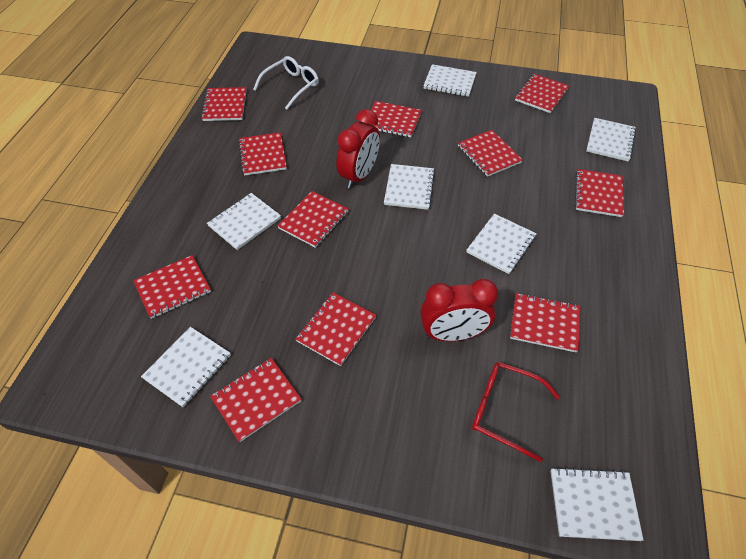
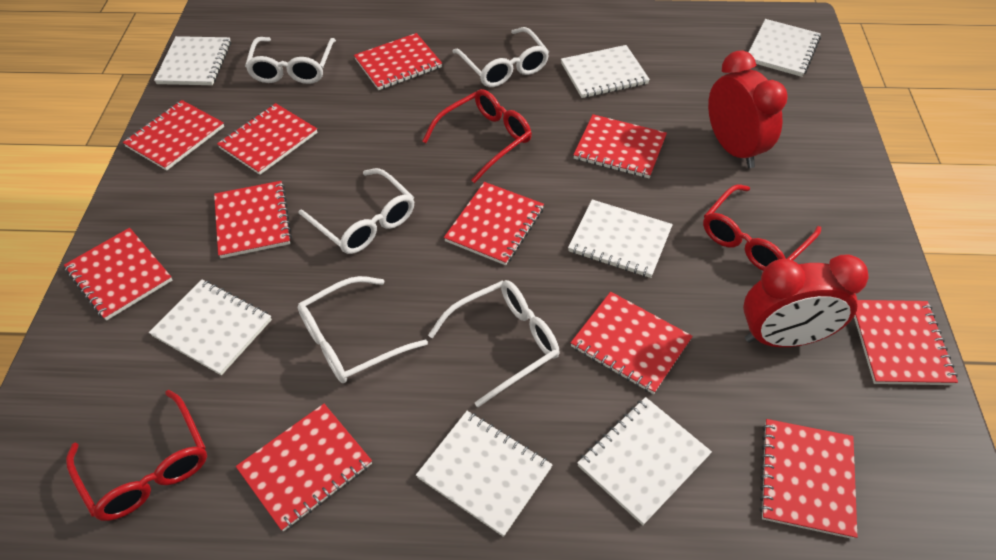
red glasses: [472,362,560,462] = 1 -> [66,390,207,521] [422,89,532,183] [703,184,821,270] = 3
white glasses: [253,56,319,109] = 1 -> [245,37,336,84] [298,276,428,383] [299,168,414,254] [428,280,559,407] [452,27,549,87] = 5

